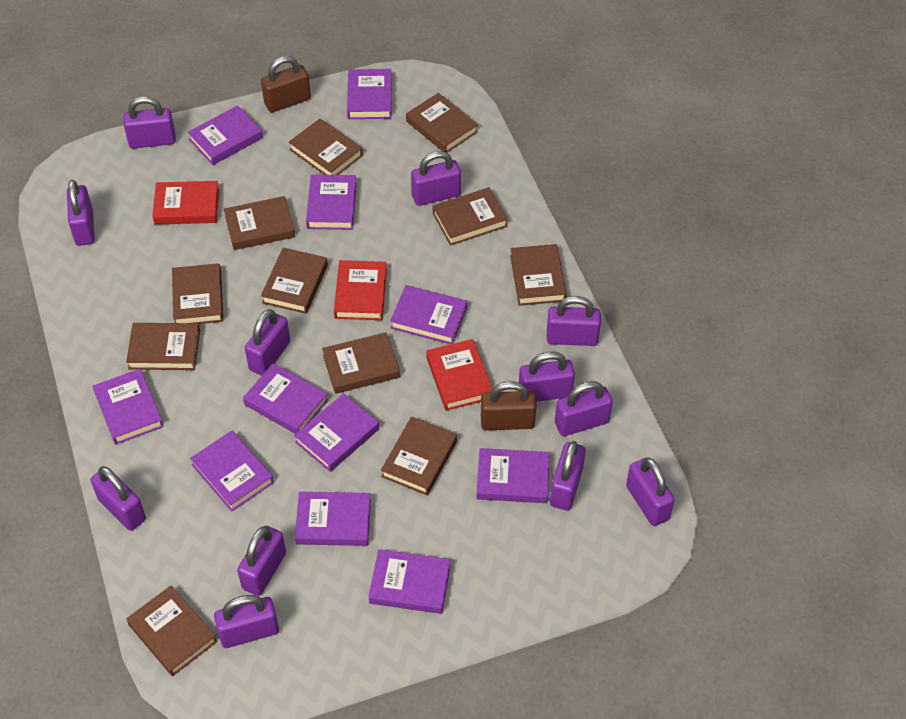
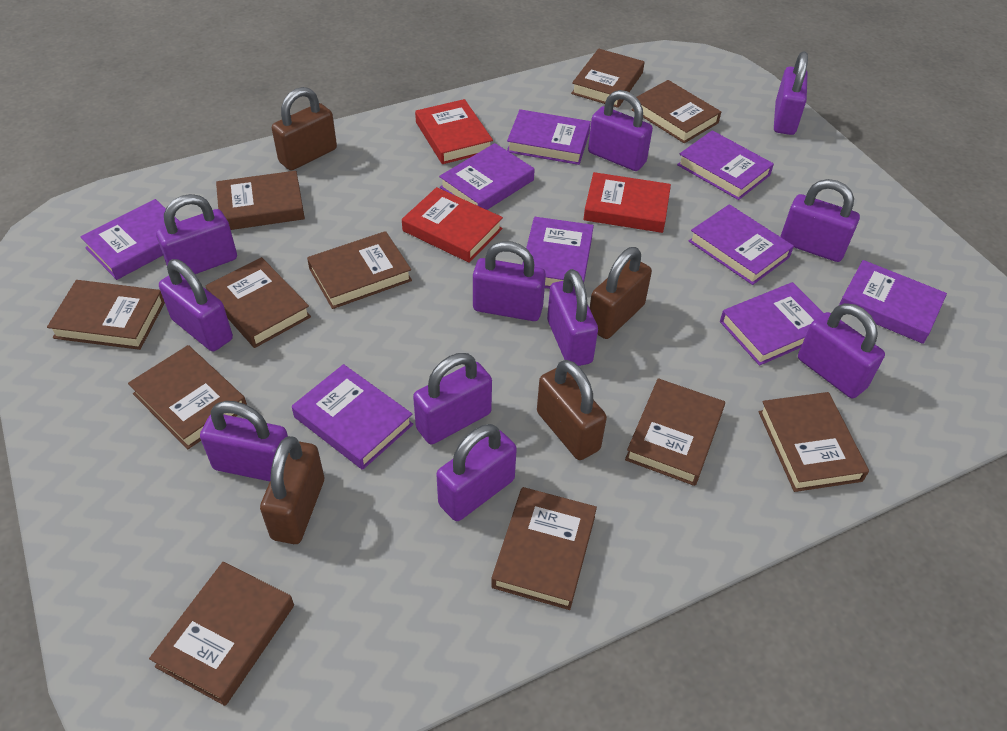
brown padlock: [261,56,311,113] [481,381,536,430] = 2 -> [260,436,324,544] [272,87,337,170] [537,360,607,460] [590,247,652,339] = 4
purple book: [93,369,164,445] [188,105,263,165] [190,431,274,512] [243,363,328,434] [294,393,379,472] [295,492,371,546] [306,174,357,230] [347,69,392,119] [369,549,450,614] [390,285,467,344] [476,448,550,503] = 11 -> [80,199,179,280] [292,364,413,470] [439,143,534,210] [507,109,591,165] [522,217,594,289] [677,130,774,200] [689,204,794,285] [720,282,824,366] [839,260,947,344] = 9
purple padlock: [67,180,95,246] [91,466,146,531] [123,96,176,149] [214,595,279,648] [237,526,286,596] [245,309,290,376] [411,151,461,206] [519,352,575,402] [547,296,601,346] [550,441,586,510] [555,381,613,436] [626,457,675,526] = 12 -> [156,194,237,274] [159,259,233,351] [200,401,288,481] [413,353,492,444] [436,424,517,521] [473,241,546,321] [547,269,598,366] [588,90,653,171] [774,52,808,135] [780,179,860,262] [798,303,885,398] = 11

